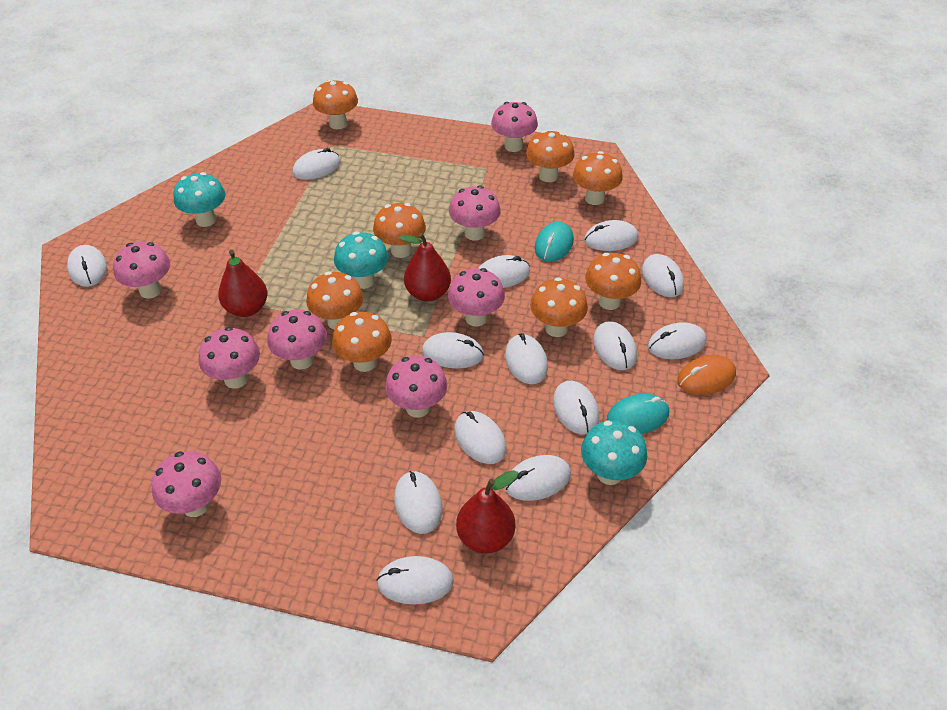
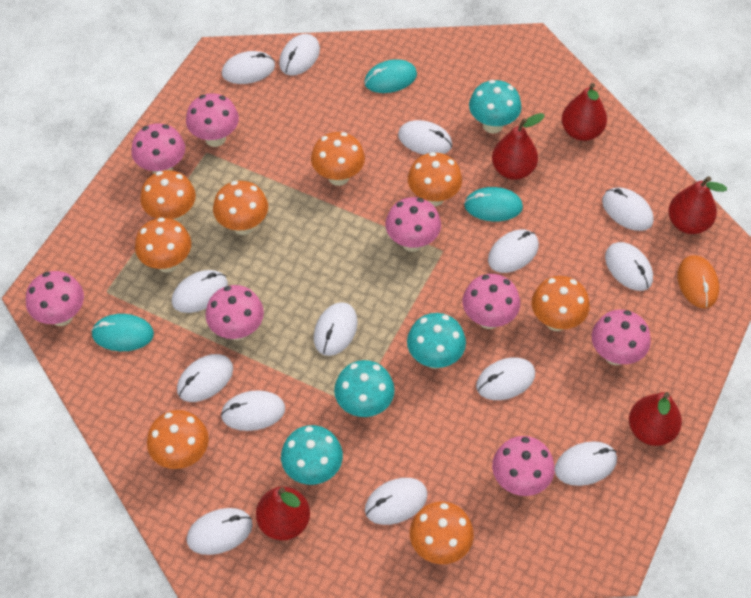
red pear: [218,250,267,317] [399,233,451,302] [456,470,518,553] = 3 -> [256,487,310,540] [492,113,545,180] [562,83,607,141] [629,392,682,446] [669,176,727,234] = 5
turquoise mouse: [535,222,574,262] [607,394,669,434] = 2 -> [91,314,154,351] [364,59,417,93] [464,187,523,222] = 3
turquoise mushroom: [173,172,226,227] [334,232,389,289] [581,420,647,485] = 3 -> [281,425,343,485] [334,360,395,417] [407,313,466,369] [469,80,522,134] = 4

